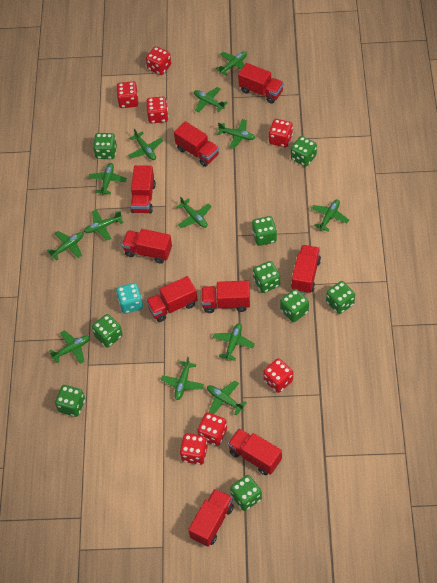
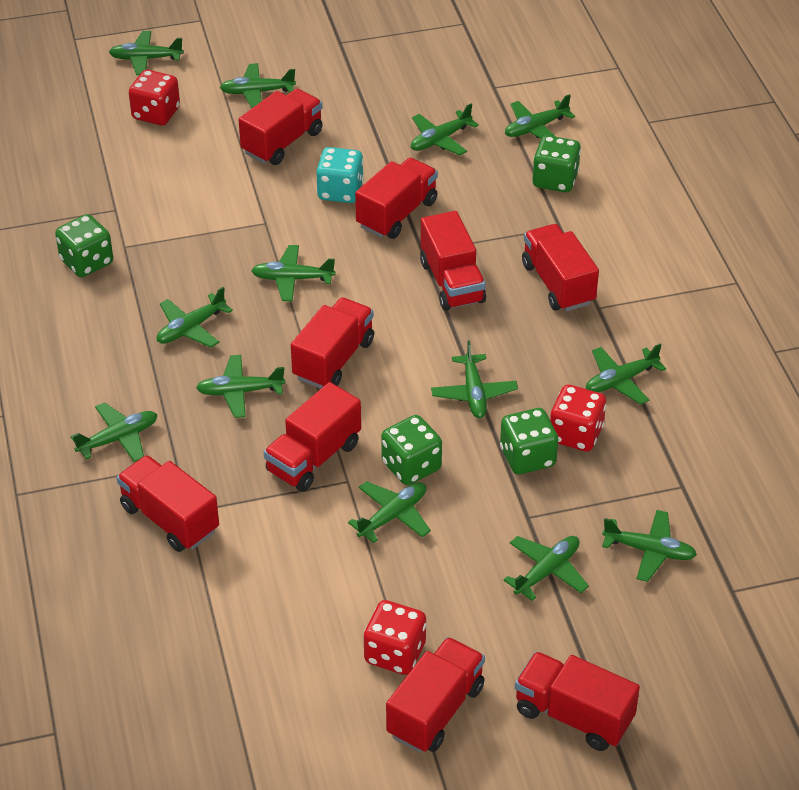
green dice: [55,385,85,417] [92,314,123,348] [93,133,117,159] [230,475,262,511] [252,216,277,246] [253,261,280,293] [280,289,309,322] [291,136,317,167] [326,281,355,314] = 9 -> [55,214,113,277] [381,415,442,485] [500,408,558,475] [532,135,581,192] = 4
red dice: [116,81,138,108] [146,46,171,75] [146,97,168,123] [180,433,208,465] [197,412,227,446] [263,358,293,393] [269,119,293,147] = 7 -> [129,70,180,125] [364,600,426,675] [550,385,606,452] = 3

